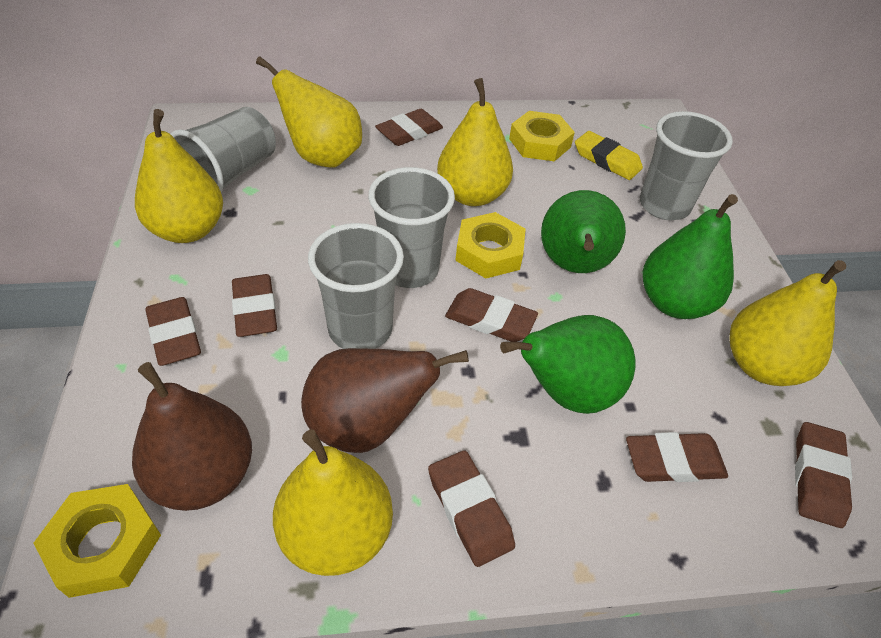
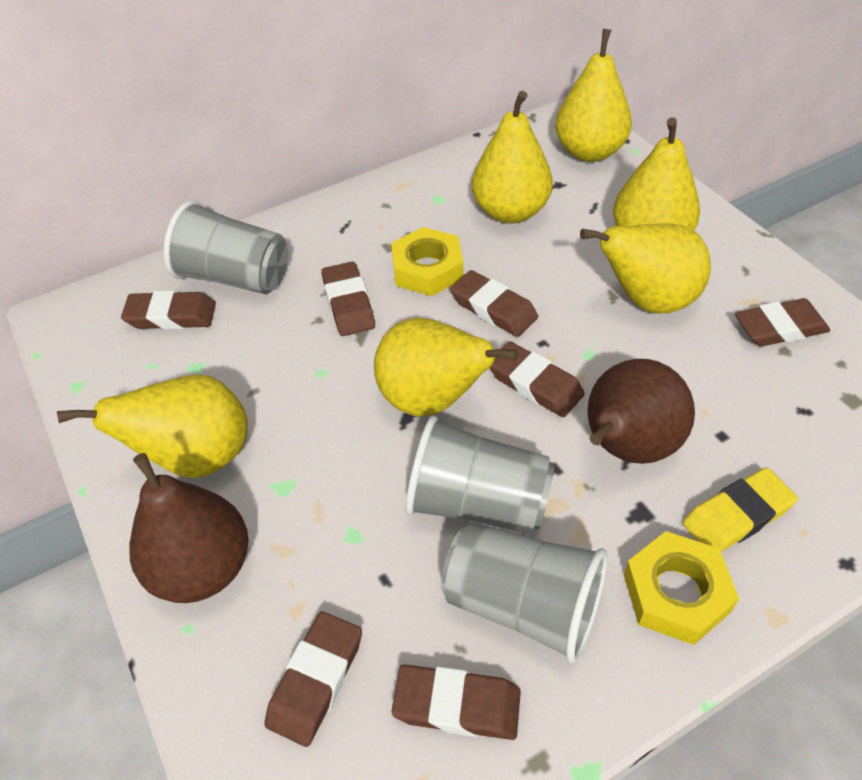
green pear: [500,315,636,414] [541,190,626,273] [643,194,738,319] = 3 -> none = 0
grey cup: [170,107,276,193] [308,223,404,349] [368,167,455,288] [640,111,733,220] = 4 -> [164,201,288,294] [406,416,555,535] [441,522,608,663] = 3
yellow nut: [33,484,161,598] [455,212,526,279] [509,111,575,161] = 3 -> [391,227,463,296] [624,531,739,645] = 2
yellow pear: [135,109,223,243] [256,57,362,167] [273,429,393,576] [437,78,513,206] [729,260,846,386] = 5 -> [57,374,248,478] [374,318,519,417] [472,91,553,224] [555,29,632,162] [580,223,711,313] [613,117,700,230] = 6

